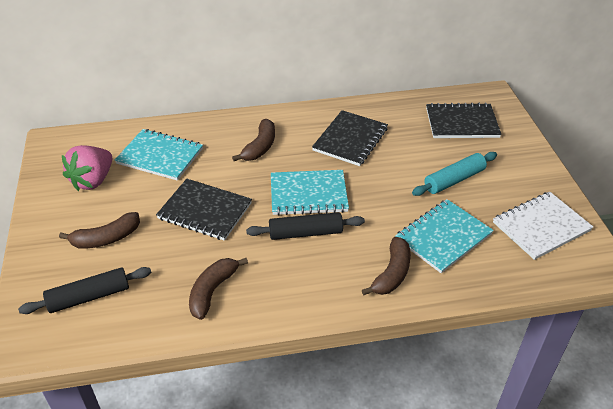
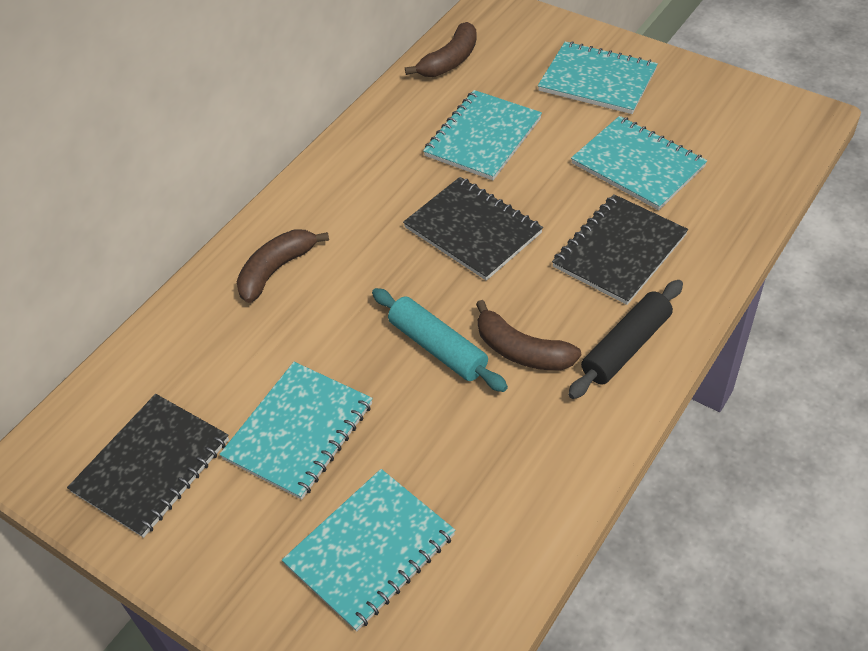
black rolling pin: [18,267,152,314] [246,212,365,240] = 2 -> [568,280,683,399] = 1
brown banana: [59,212,140,249] [189,258,248,320] [232,119,275,161] [362,237,411,295] = 4 -> [237,229,329,303] [405,22,477,77] [476,300,581,371] = 3
pink strawberry: [62,145,112,191] = 1 -> none = 0
turquoise notebook: [115,129,203,181] [271,170,349,215] [395,199,494,273] = 3 -> [219,362,373,500] [282,469,455,631] [423,90,542,180] [538,41,658,114] [571,116,707,210] = 5
white notebook: [493,192,593,260] = 1 -> none = 0

